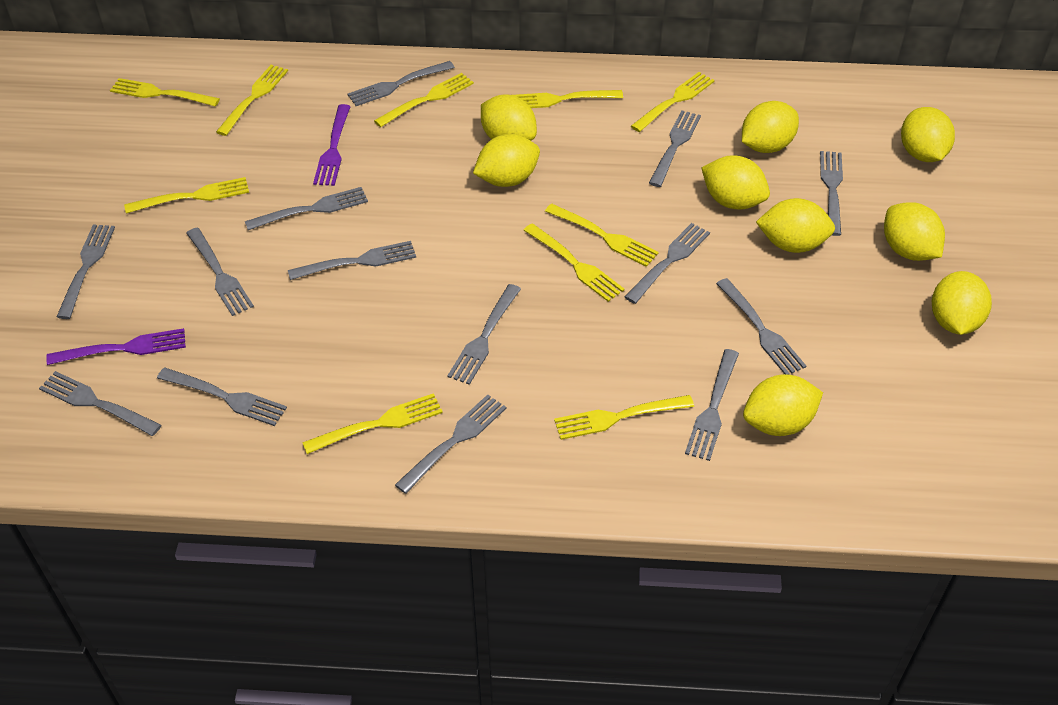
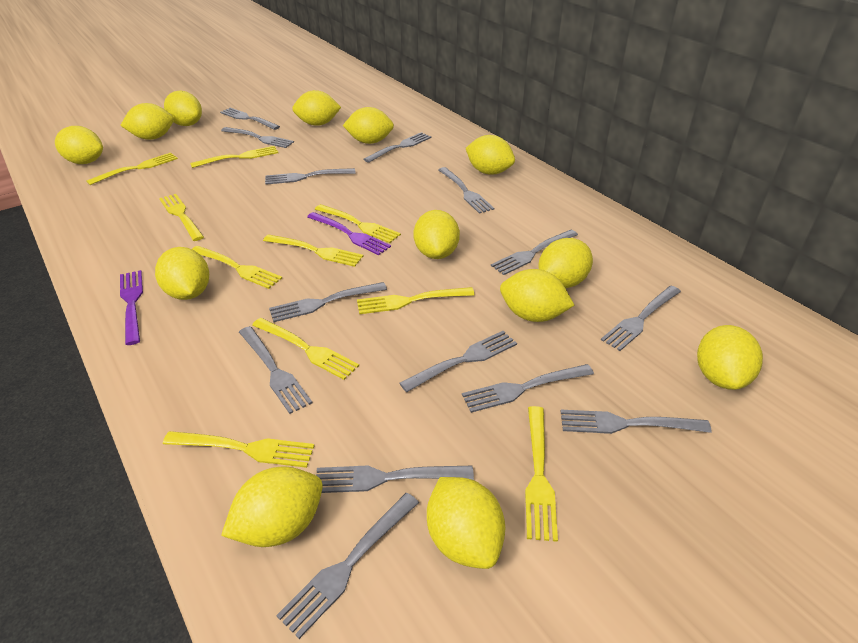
yellow lemon: [473,134,540,187] [481,94,537,141] [701,155,770,210] [742,101,799,153] [743,374,823,436] [756,198,835,253] [884,202,945,261] [901,107,955,162] [932,271,992,335] = 9 -> [55,126,103,164] [120,103,174,140] [155,247,209,300] [164,91,202,126] [221,467,323,547] [292,90,341,126] [343,107,394,144] [413,210,460,259] [427,477,505,569] [466,135,515,175] [500,269,575,322] [538,238,593,288] [697,325,763,390] = 13

